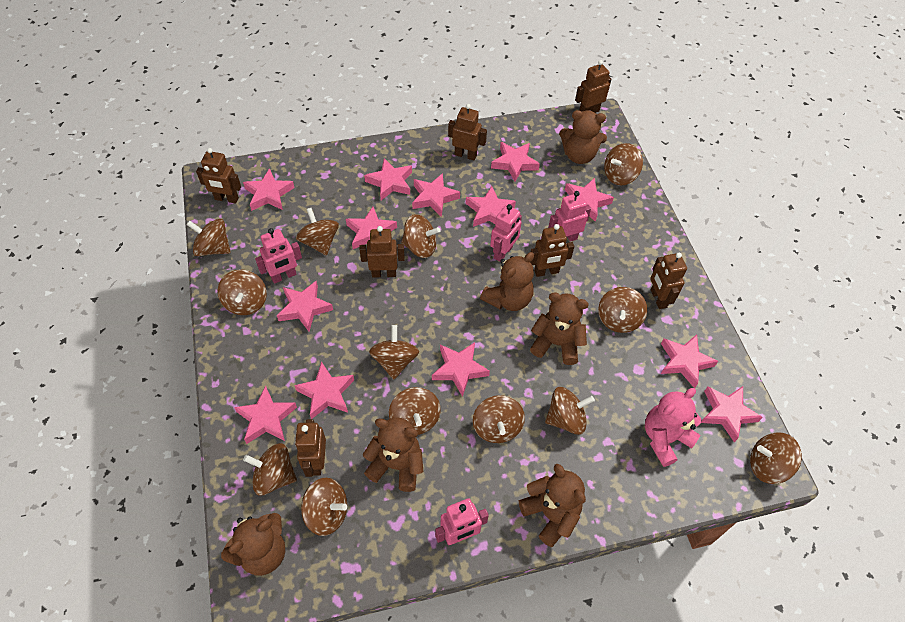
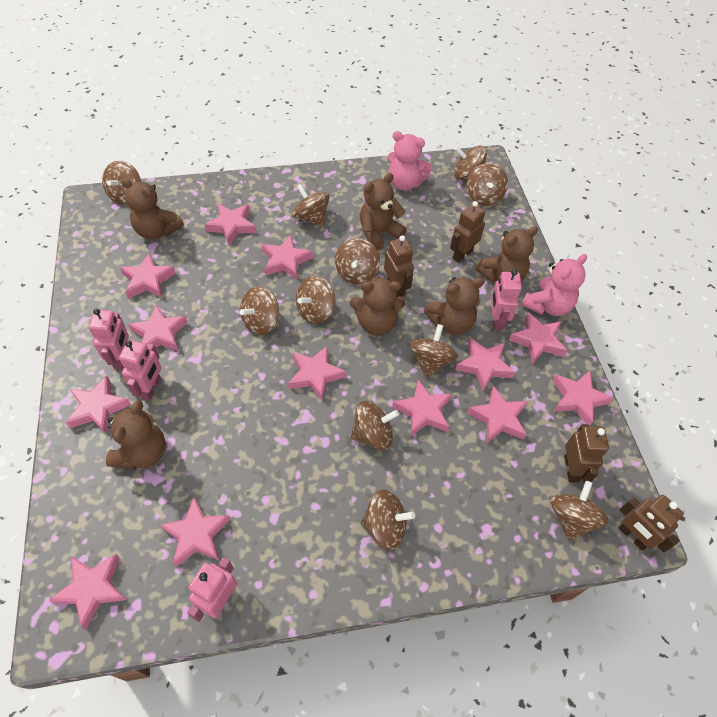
brown robot: [196,148,241,203] [295,419,326,477] [359,226,405,278] [448,104,487,160] [530,224,574,277] [575,60,611,113] [650,253,687,309] = 7 -> [384,235,414,297] [450,201,485,263] [564,424,609,483] [618,495,684,552] = 4
brown spinning top: [186,219,231,256] [218,270,267,315] [243,443,297,495] [296,208,339,256] [301,478,347,536] [369,325,419,379] [389,387,441,435] [401,214,440,258] [473,395,525,443] [545,387,595,435] [598,287,647,333] [604,143,643,185] [750,432,802,484] = 13 -> [102,161,141,205] [240,286,279,335] [292,184,330,227] [296,276,336,324] [335,238,380,284] [351,401,399,450] [361,490,415,550] [409,324,458,378] [454,145,487,179] [466,163,508,206] [550,481,609,541] = 11
pink teddy bear: [645,388,702,467] = 1 -> [387,131,432,190] [521,254,587,316] = 2

